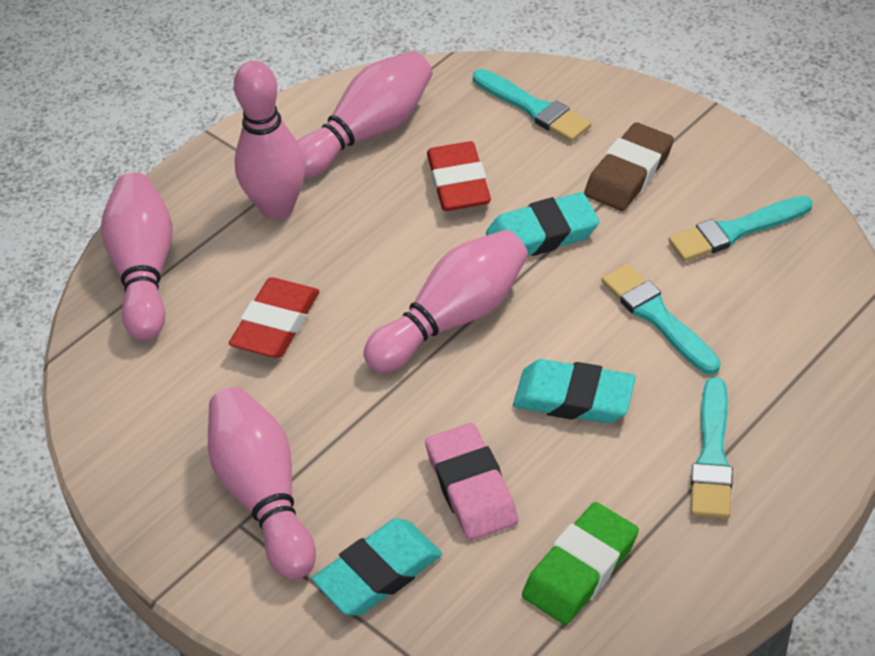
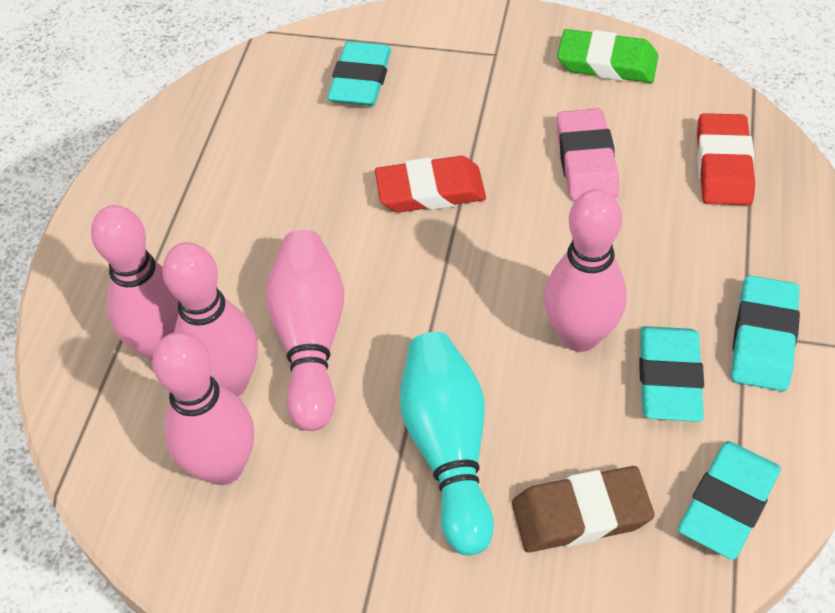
turquoise bowling pin: none = 0 -> [400,332,494,555] = 1
turquoise brush: [473,69,591,142] [602,264,721,375] [669,196,813,262] [691,377,733,519] = 4 -> none = 0
turquoise eraser: [312,518,442,616] [486,192,600,256] [513,359,636,423] = 3 -> [327,41,391,106] [639,326,704,422] [678,441,781,560] [731,275,800,392] = 4

